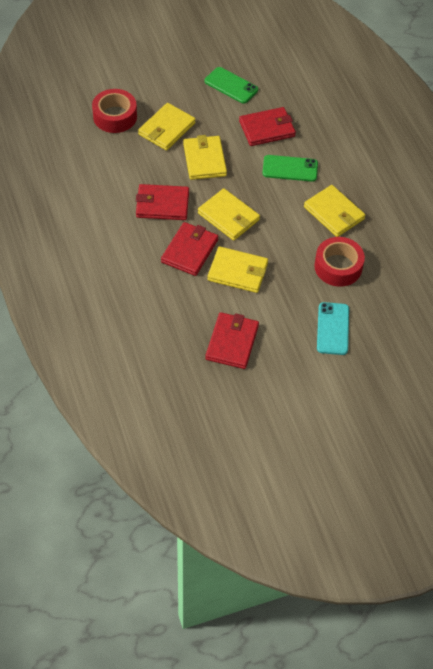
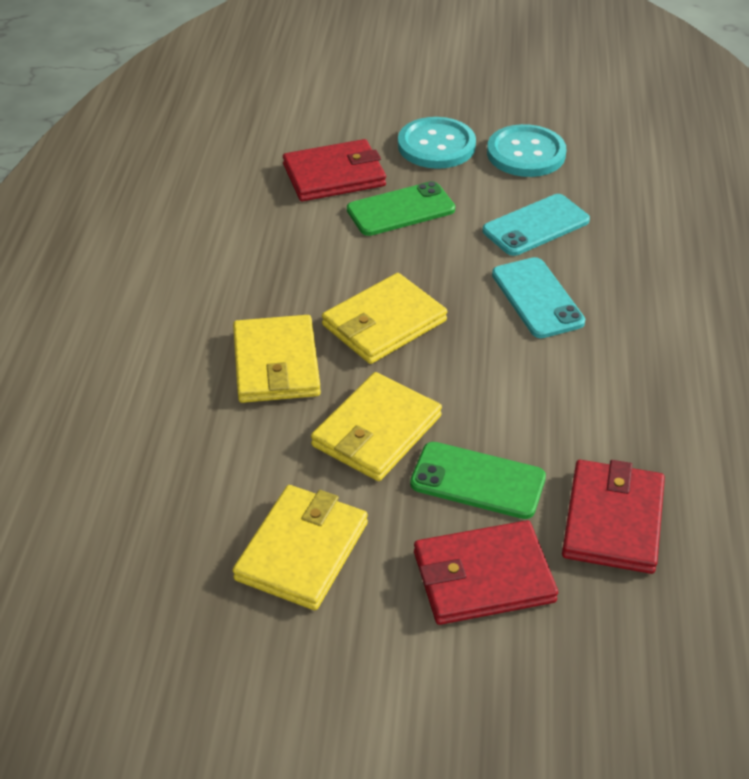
red tape: [92,89,137,133] [314,237,365,287] = 2 -> none = 0
red wallet: [136,184,189,220] [161,222,218,276] [205,312,259,369] [239,107,296,146] = 4 -> [283,139,386,201] [414,520,558,625] [562,460,665,574] = 3
turquoise button: none = 0 -> [398,117,476,169] [487,124,566,177] = 2
turquoise phone: [317,302,349,355] = 1 -> [482,194,590,256] [492,257,585,338] = 2
yellow wallet: [138,103,196,151] [183,135,227,180] [198,188,260,241] [207,246,268,293] [304,185,365,237] = 5 -> [233,315,321,403] [233,485,368,610] [311,372,442,481] [322,273,447,364] = 4

